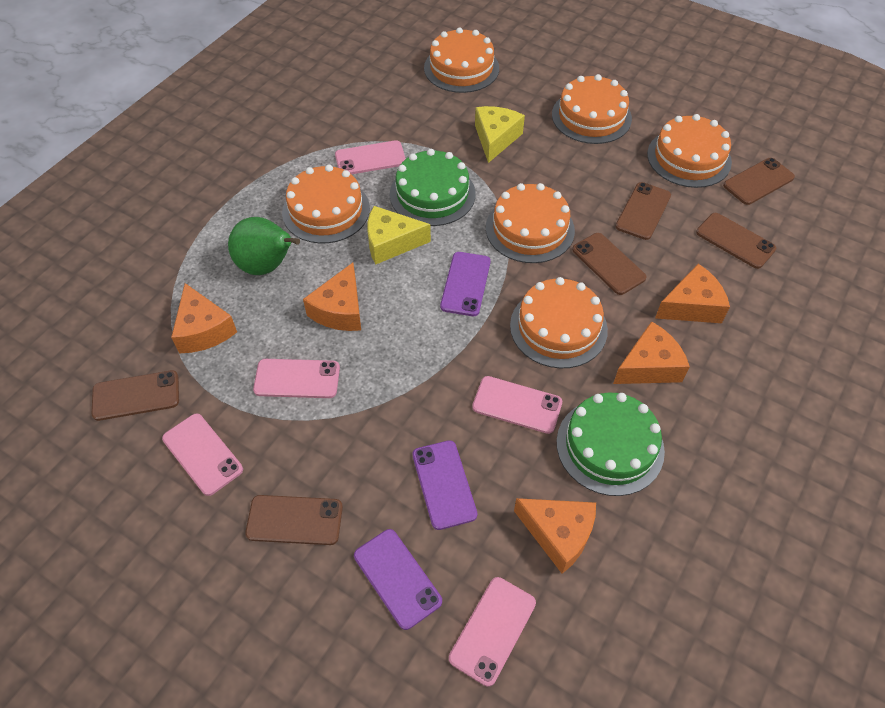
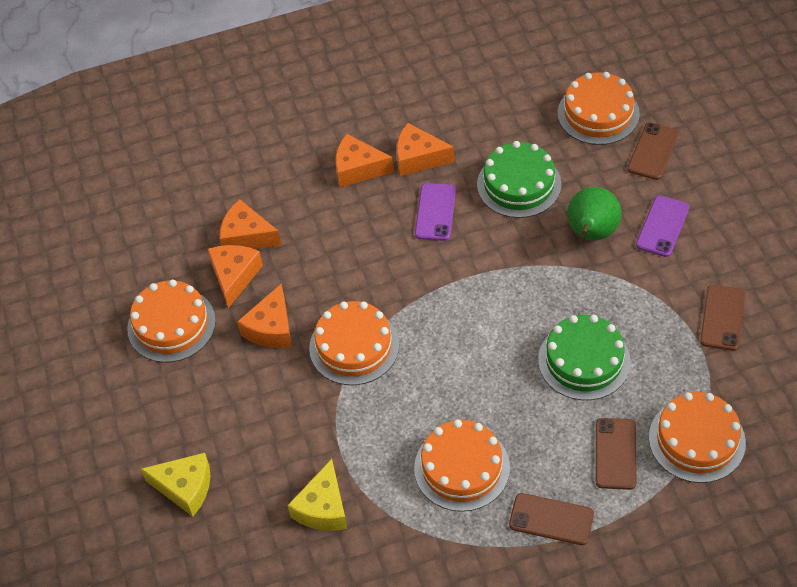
brown phone: [92,370,179,421] [245,495,343,545] [572,233,647,295] [615,182,671,240] [696,213,776,269] [723,158,795,205] = 6 -> [509,493,594,545] [596,418,637,490] [628,122,679,180] [700,285,745,351] = 4
orange cake: [282,165,370,243] [424,27,499,93] [486,183,575,263] [510,277,608,368] [552,74,632,144] [647,114,732,188] = 6 -> [127,279,216,363] [309,301,399,385] [414,419,510,512] [557,72,640,145] [649,392,746,483] = 5
pink phone: [162,414,243,496] [253,359,340,398] [335,140,406,174] [449,577,536,687] [472,376,562,434] = 5 -> none = 0
purple phone: [354,529,442,630] [412,440,477,530] [440,252,491,316] = 3 -> [415,183,456,241] [636,195,689,257] = 2

